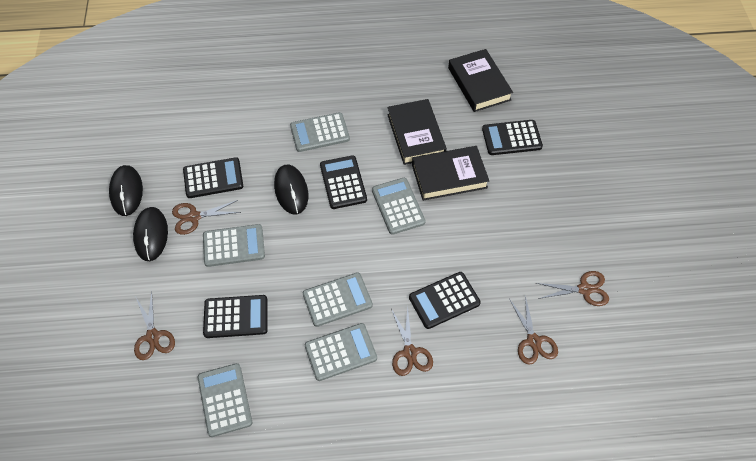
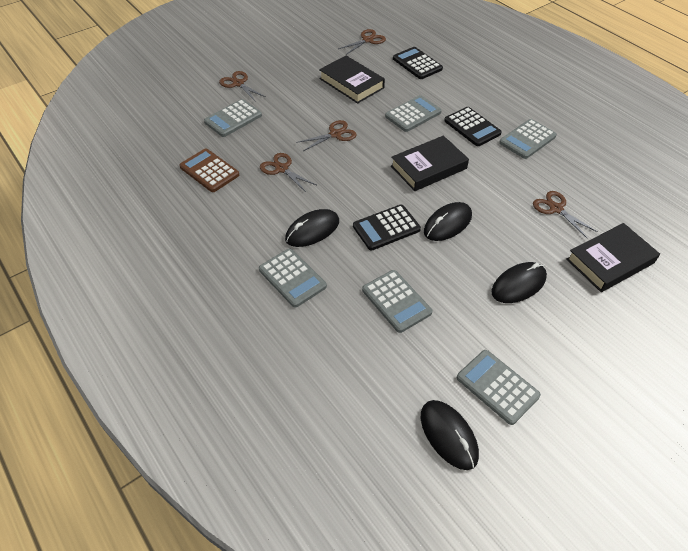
black calculator: [183,157,243,198] [203,295,268,338] [320,155,367,209] [409,272,481,329] [482,120,543,155] = 5 -> [353,205,421,250] [393,47,443,79] [444,107,502,146] = 3
black mouse: [109,165,143,216] [133,207,168,261] [274,165,308,214] = 3 -> [285,209,339,247] [421,400,479,470] [424,202,472,241] [491,262,547,303] = 4
brown calculator: none = 0 -> [179,149,239,192] = 1

